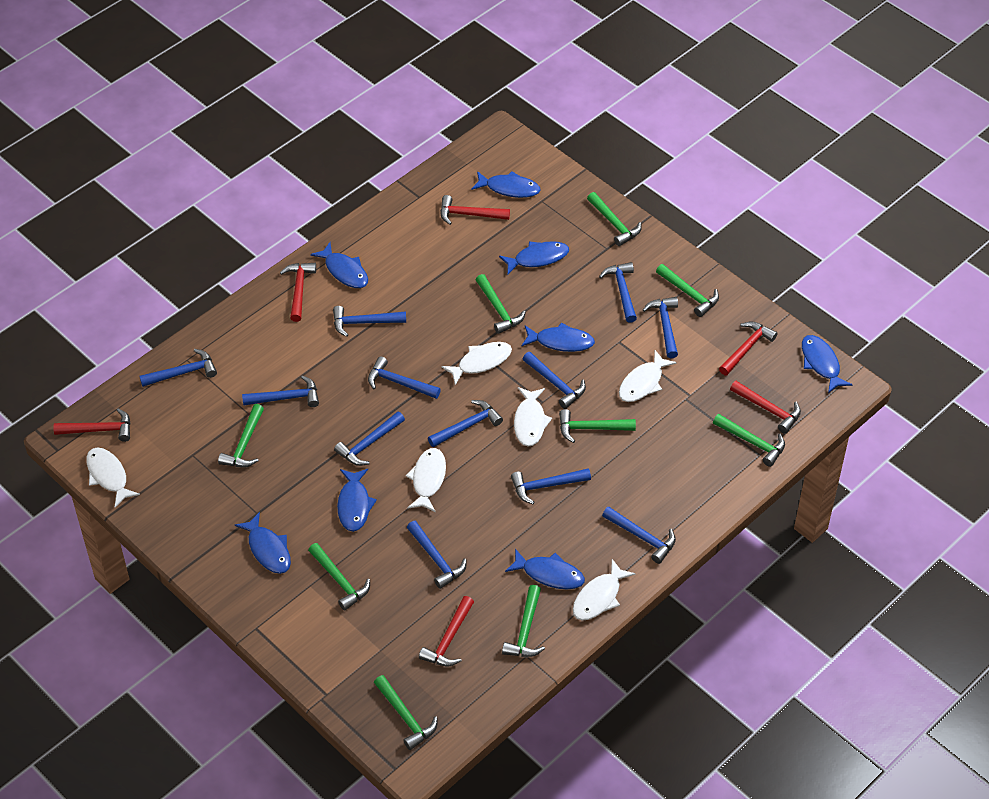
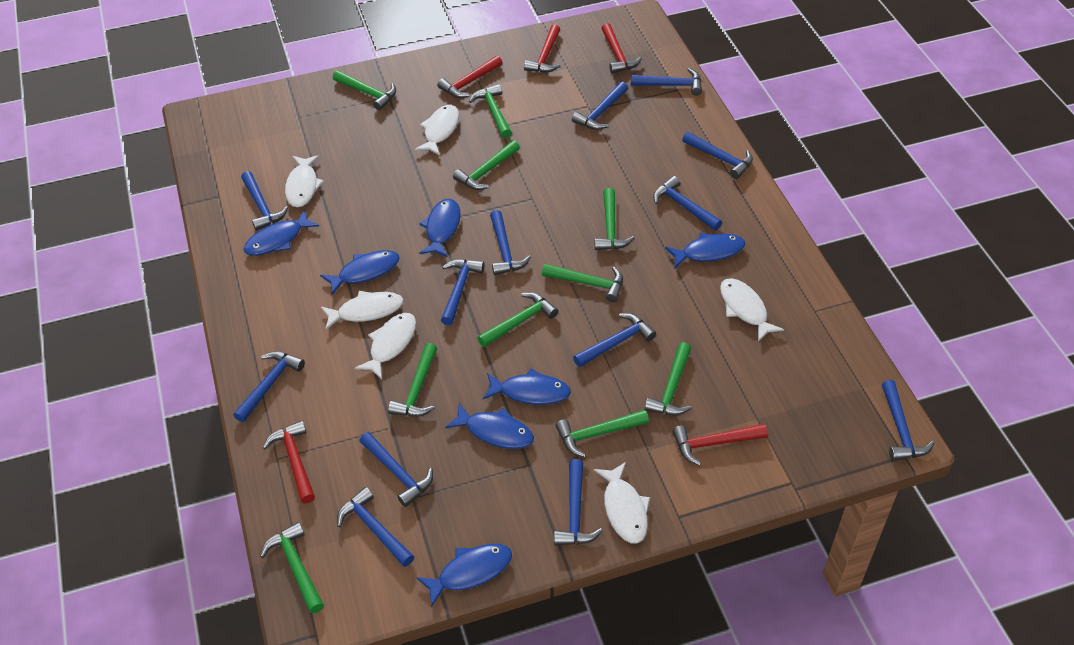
blue fish: [235,512,291,574] [310,242,368,288] [337,469,377,532] [471,171,541,198] [499,241,569,274] [505,549,585,589] [521,322,595,352] [802,335,852,393] = 8 -> [244,210,319,256] [320,250,400,295] [416,544,512,607] [419,199,461,257] [445,403,534,449] [483,369,571,405] [665,233,745,269] = 7
blue hammer: [139,349,217,387] [242,375,319,407] [333,306,406,337] [334,411,405,466] [368,356,441,399] [407,521,467,589] [428,400,503,447] [511,468,591,504] [523,352,586,409] [599,262,637,323] [602,507,676,564] [643,297,678,358] = 12 -> [233,351,305,422] [241,171,288,231] [337,487,414,567] [359,432,433,507] [441,259,485,325] [490,210,531,275] [554,459,603,545] [572,82,628,130] [573,313,656,367] [631,68,702,96] [653,176,722,231] [682,132,753,179] [882,380,934,461] = 13
green hammer: [218,404,264,468] [308,543,370,611] [374,675,438,750] [476,274,526,334] [502,585,545,657] [559,409,636,443] [587,192,642,246] [656,264,719,317] [713,414,785,467] = 9 -> [260,522,324,613] [333,70,396,110] [388,343,437,417] [453,140,520,190] [469,84,512,138] [477,292,558,347] [542,264,623,302] [555,410,649,457] [595,188,634,250] [645,342,692,416] = 10
red hammer: [53,408,131,442] [280,263,316,322] [419,596,474,666] [440,195,510,225] [719,321,778,375] [730,381,801,434] = 6 -> [263,420,315,503] [437,55,502,98] [524,25,560,73] [601,23,642,74] [672,424,768,466] = 5

